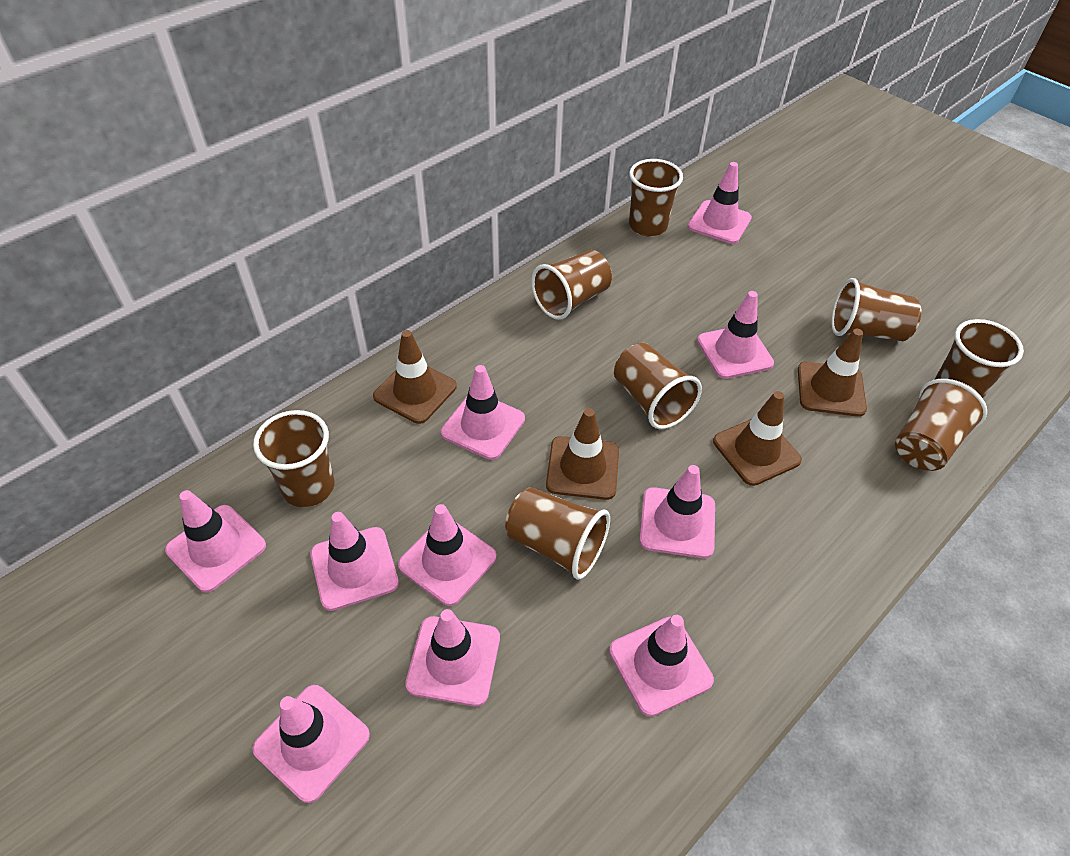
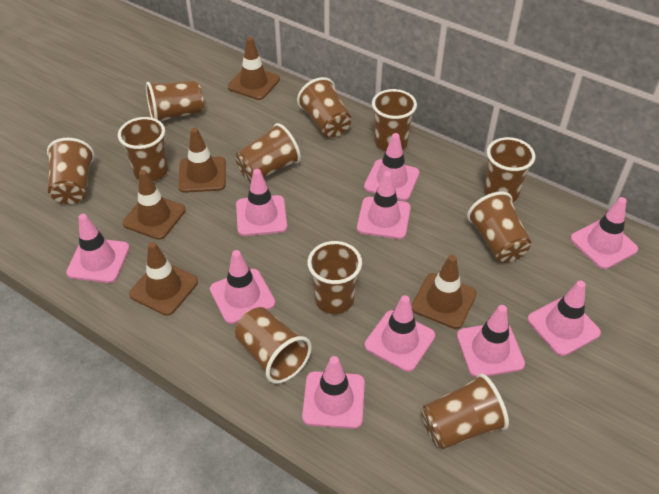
brown cup: [253,410,335,507] [505,487,610,580] [531,250,612,320] [614,343,702,429] [629,159,683,237] [832,278,922,341] [895,379,987,471] [934,319,1024,398] = 8 -> [47,138,95,204] [118,117,168,182] [146,81,204,121] [235,307,312,384] [236,123,301,182] [297,77,352,138] [308,241,362,314] [372,89,417,152] [421,373,509,449] [467,191,531,262] [484,137,535,202] = 11
brown traffic cone: [373,330,457,424] [546,408,619,500] [713,391,802,486] [798,329,867,417] = 4 -> [122,170,186,240] [129,242,198,316] [178,128,226,193] [228,37,280,100] [411,255,477,329] = 5

